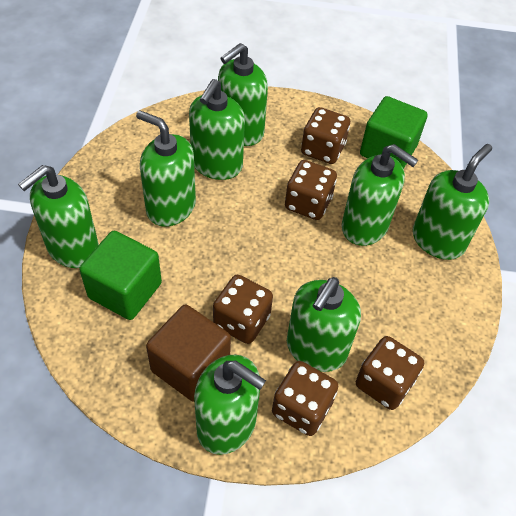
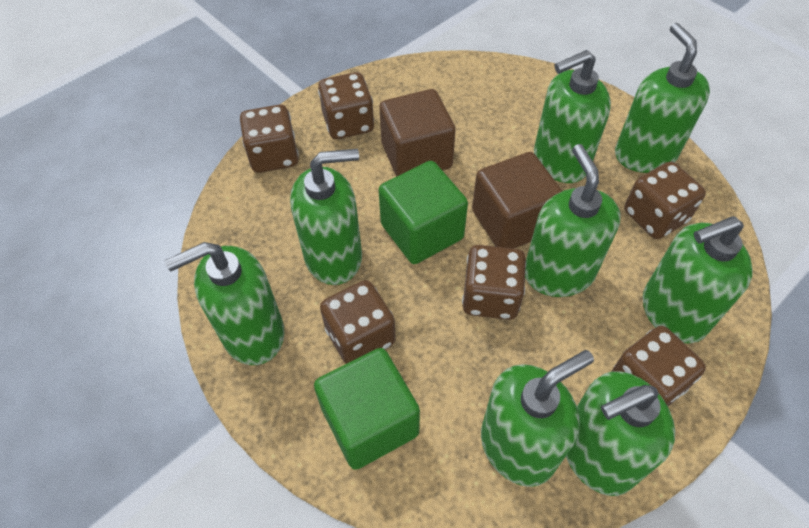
brown cube: [146,305,231,402] = 1 -> [379,89,456,177] [472,152,562,249] = 2
brown dice: [213,275,273,344] [272,361,338,436] [285,160,337,220] [301,107,350,164] [356,336,424,410] = 5 -> [240,104,299,173] [318,72,374,139] [320,280,396,364] [462,245,526,320] [611,326,706,406] [624,161,706,239] = 6

